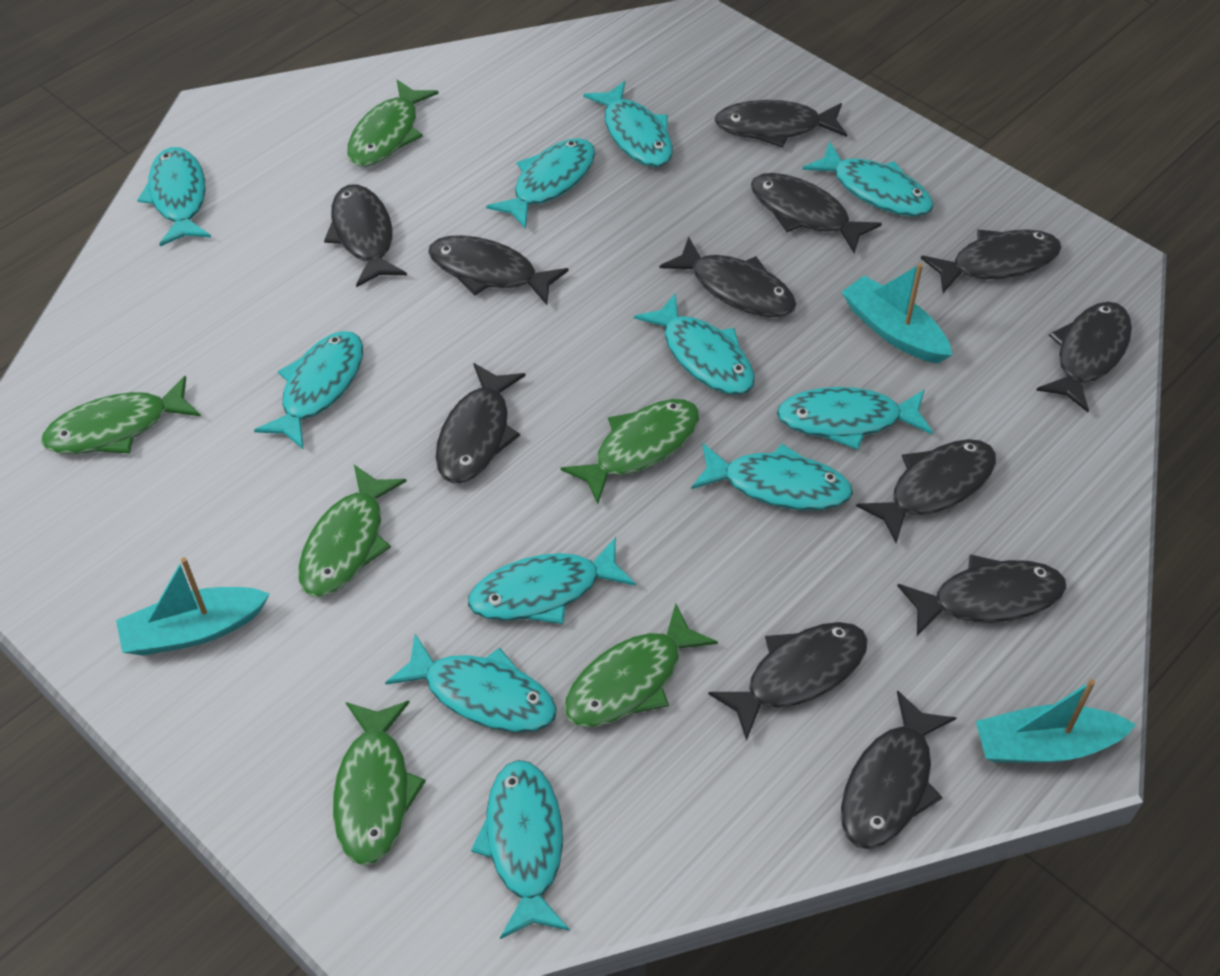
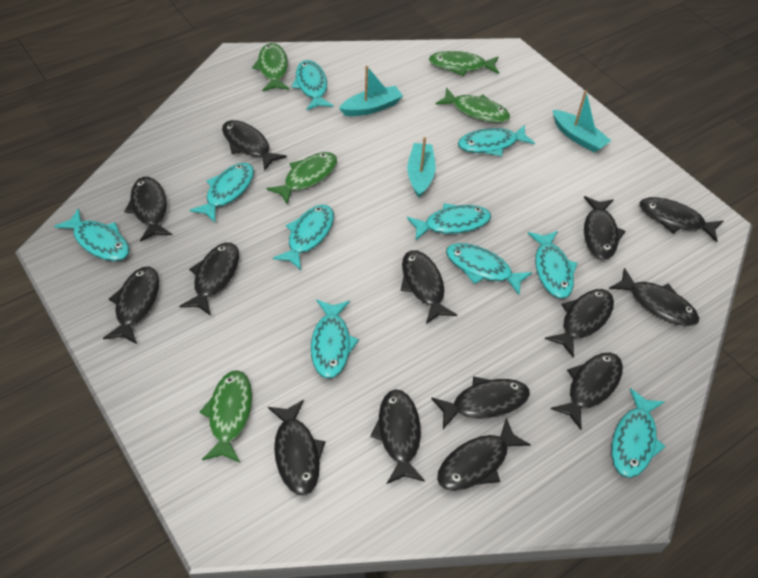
black fish: [324,185,407,287] [428,235,569,305] [436,363,526,483] [660,236,796,317] [708,622,868,741] [714,100,847,148] [751,173,882,254] [841,690,956,849] [856,439,996,543] [897,554,1067,636] [921,229,1062,293] [1036,302,1132,412] = 12 -> [103,267,159,344] [124,177,172,242] [180,243,239,316] [222,120,287,171] [268,400,325,496] [370,389,425,484] [401,250,457,324] [431,376,530,429] [437,418,531,491] [545,289,614,358] [550,353,623,430] [584,196,626,260] [609,268,699,326] [640,197,723,242] = 14
green fish: [41,376,201,454] [298,465,407,597] [333,701,426,866] [347,80,439,167] [560,399,699,504] [564,603,718,727] = 6 -> [200,370,252,462] [252,43,290,91] [266,152,337,204] [429,51,499,76] [435,88,510,123] = 5
turquoise fish: [137,147,211,246] [254,331,363,450] [385,634,557,732] [468,537,636,624] [471,760,570,939] [486,138,595,229] [583,81,673,167] [634,294,755,395] [691,443,853,510] [777,387,933,450] [802,142,934,217] = 11 -> [54,208,129,261] [190,163,254,222] [273,205,334,270] [291,60,333,110] [311,300,359,379] [407,203,491,240] [446,243,532,295] [458,125,535,156] [528,231,577,299] [611,388,666,478] = 10

